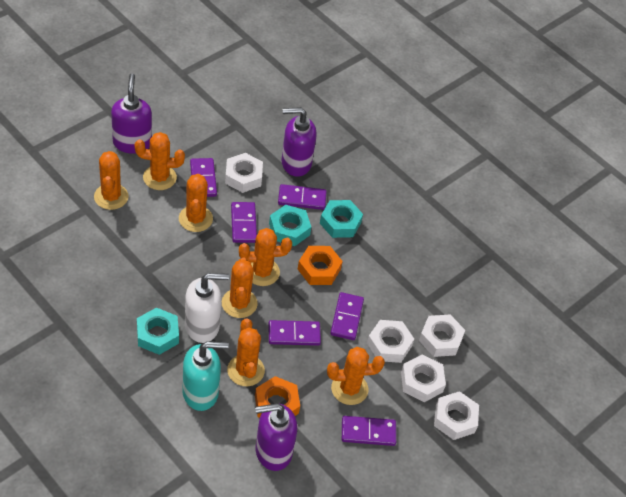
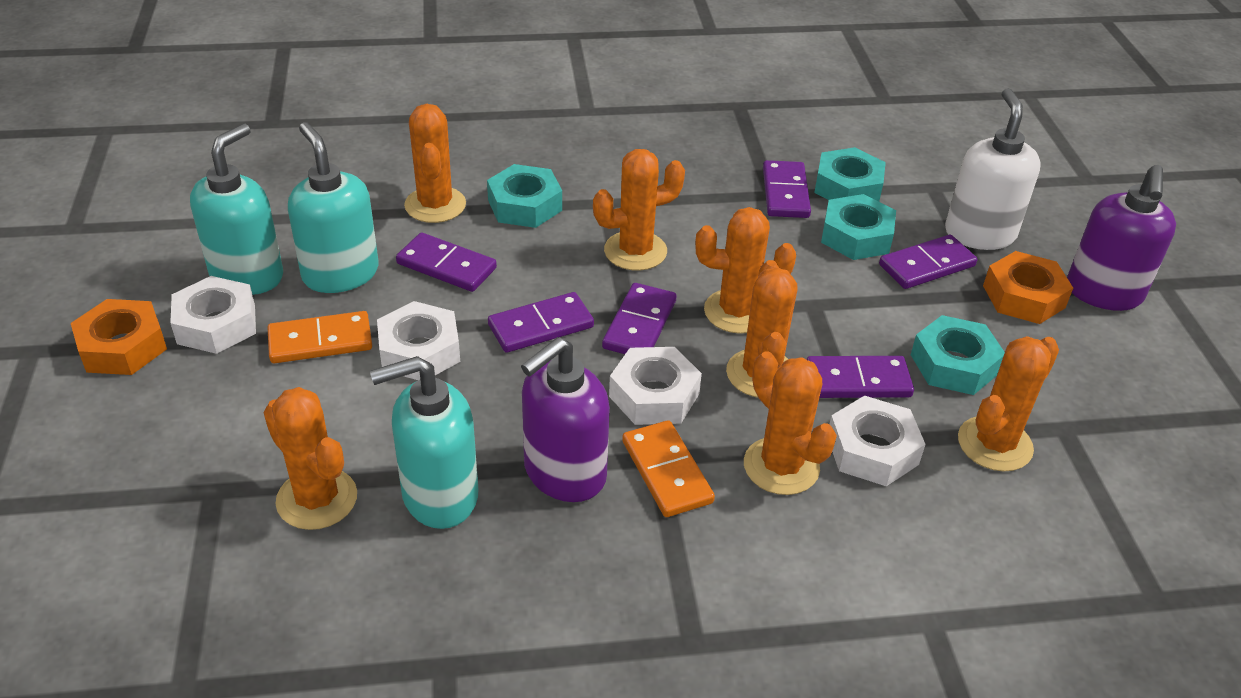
orange domino: none = 0 -> [267,311,372,363] [622,420,715,517] = 2
purple soap dispenser: [111,74,152,154] [255,403,297,471] [281,107,317,177] = 3 -> [521,337,610,502] [1067,165,1176,311] = 2
turquoise nut: [137,307,179,355] [269,205,311,246] [320,200,363,238] = 3 -> [487,164,562,228] [814,147,886,202] [821,194,896,260] [911,315,1005,395] = 4
turquoise soap dispenser: [182,341,229,411] = 1 -> [190,124,283,295] [288,122,379,293] [370,356,478,529] = 3
white nut: [225,153,263,193] [367,320,414,363] [401,354,446,402] [419,315,465,357] [434,391,479,440] = 5 -> [170,276,256,354] [377,301,460,380] [609,347,702,425] [829,395,925,486] = 4

